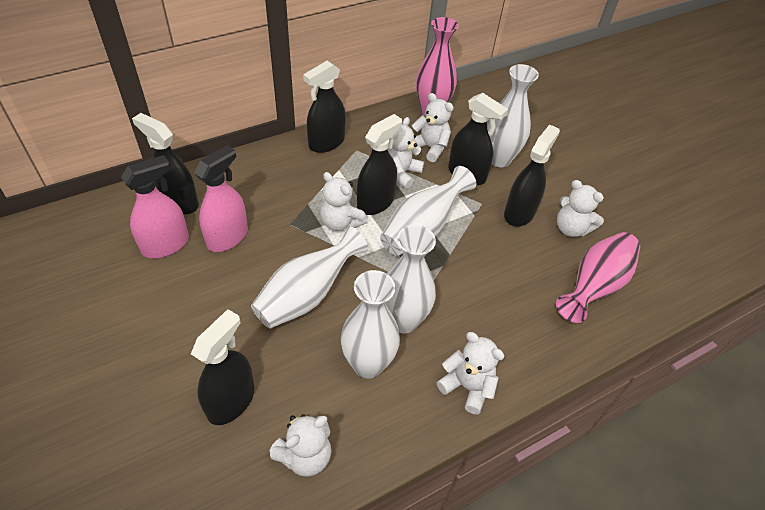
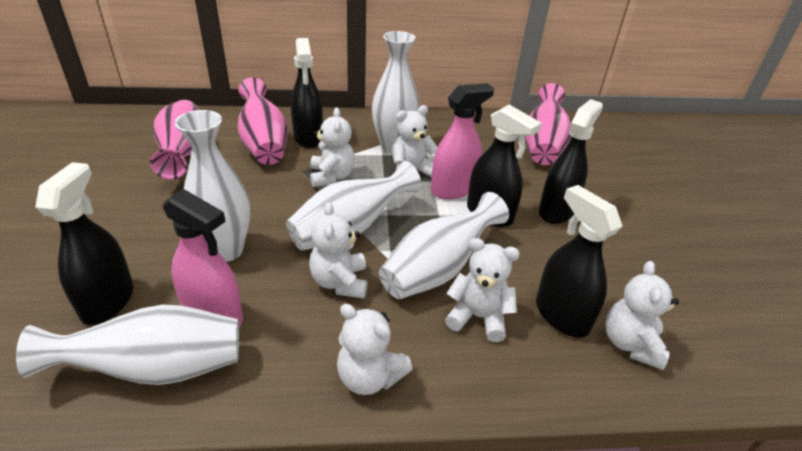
black spray bottle: [132,113,199,215] [191,309,255,425] [303,61,346,153] [357,114,402,215] [448,93,508,185] [504,125,560,227] = 6 -> [35,162,134,325] [291,38,323,148] [467,105,542,227] [536,185,623,338] [539,99,603,224] = 5
pink vase: [416,17,459,116] [556,232,640,323] = 2 -> [150,100,199,179] [238,77,288,165] [524,83,571,165] = 3

